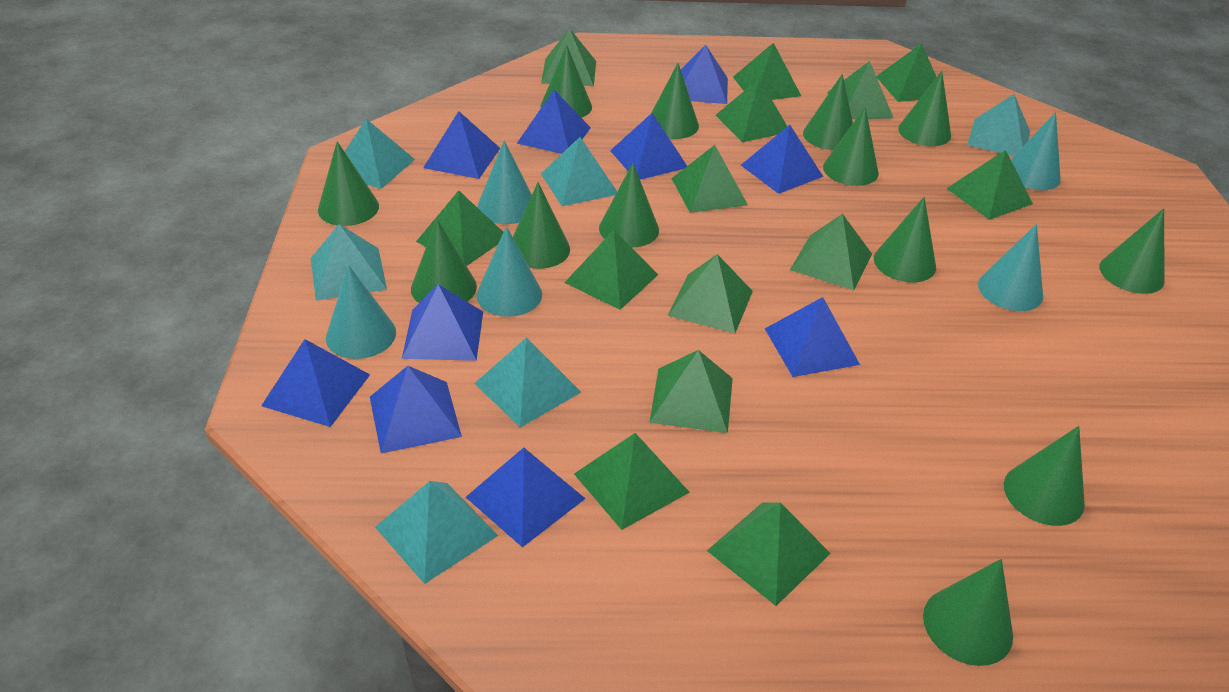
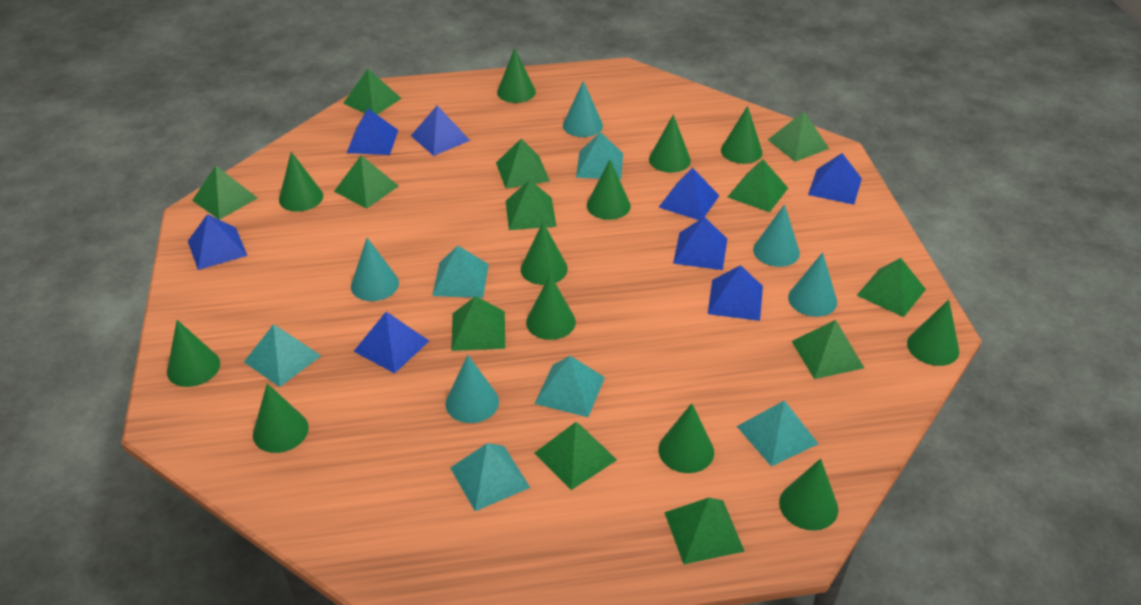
blue pyramid: [261,339,370,427] [370,366,462,453] [402,284,483,361] [423,111,500,179] [466,447,586,547] [517,90,591,154] [610,113,687,180] [681,45,728,104] [741,125,823,194] [765,297,860,377] = 10 -> [188,214,248,270] [347,109,398,155] [353,312,429,373] [411,105,470,156] [659,168,720,220] [673,217,727,270] [708,265,763,321] [808,153,862,205] = 8
green cone: [318,141,379,226] [411,219,477,303] [513,182,570,269] [540,45,592,118] [599,163,659,248] [651,63,699,139] [803,74,853,150] [823,107,879,186] [874,197,936,282] [898,71,951,146] [923,559,1013,666] [1004,426,1085,526] [1100,208,1165,294] = 13 -> [167,320,220,387] [253,383,309,453] [279,152,323,212] [497,48,536,103] [521,222,568,285] [526,275,576,340] [587,160,631,220] [649,114,691,173] [658,403,714,473] [721,106,763,164] [779,458,838,531] [907,300,959,366] = 12
green pyramid: [416,191,503,266] [541,28,596,86] [564,230,658,310] [574,433,690,530] [649,350,733,433] [667,254,753,333] [671,145,748,213] [707,502,831,606] [716,79,787,142] [733,43,801,100] [790,214,872,290] [827,61,893,119] [876,43,936,102] [946,150,1033,220] = 14 -> [192,166,257,220] [334,155,398,209] [343,69,402,114] [451,296,505,351] [496,139,550,189] [506,180,556,230] [535,422,617,490] [664,498,744,564] [728,159,788,212] [768,111,829,162] [792,320,864,379] [857,258,926,317] = 12

